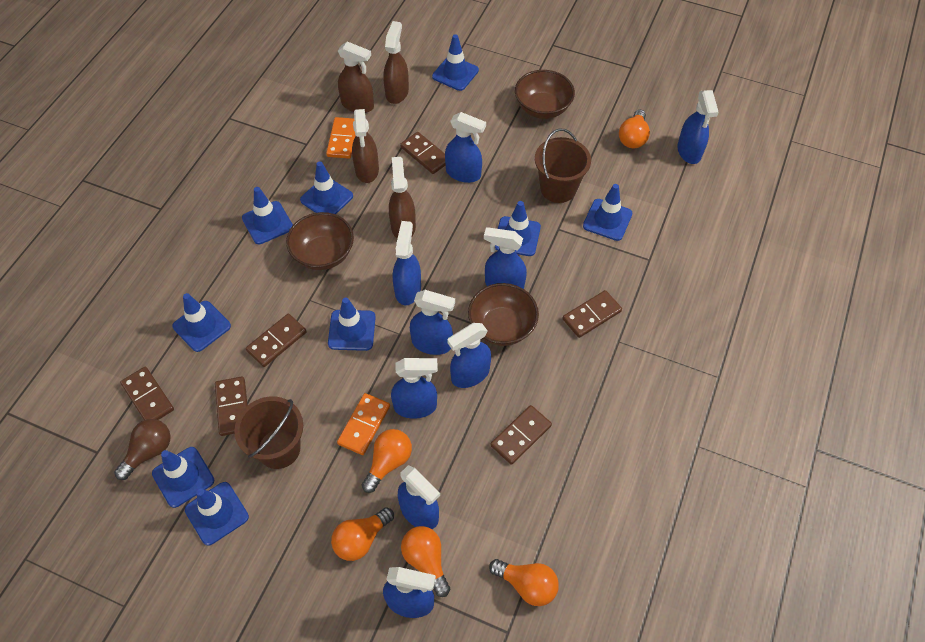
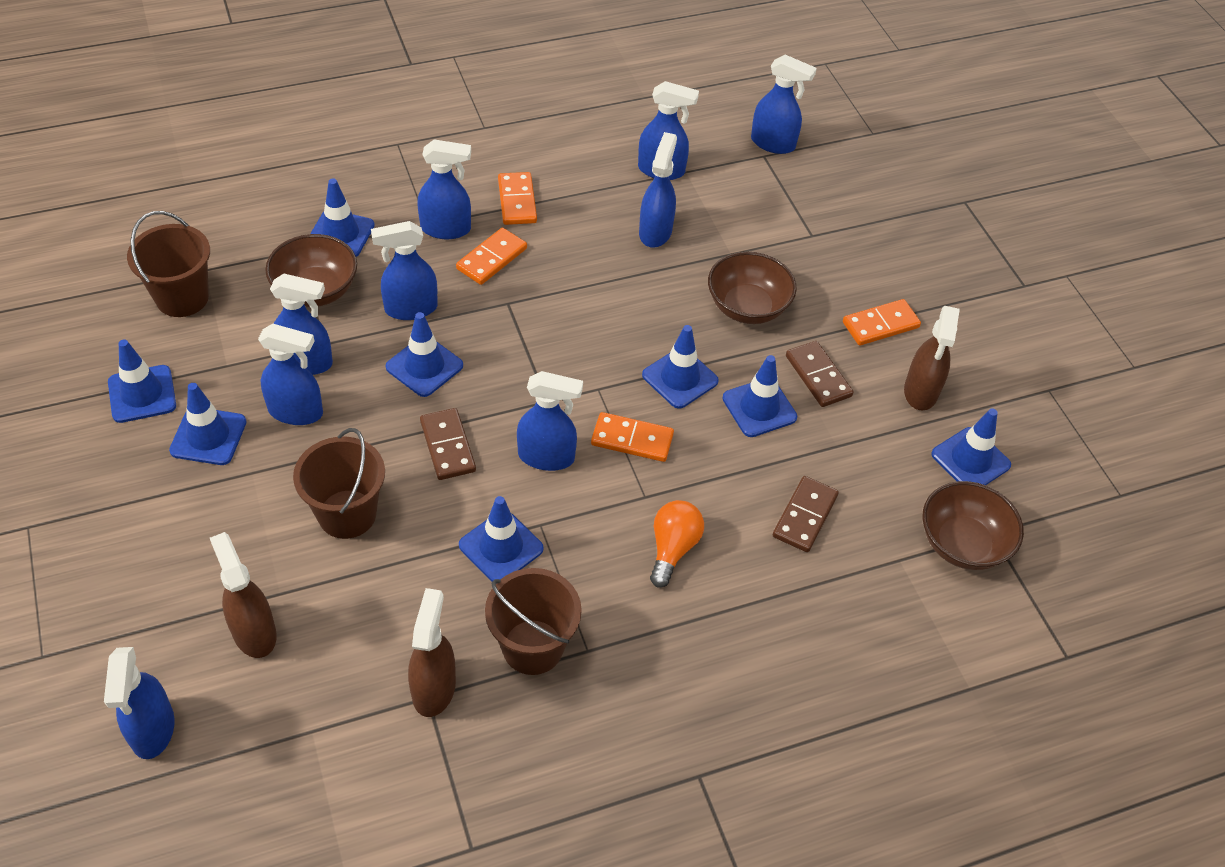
blue traffic cone: [152,447,214,508] [172,293,231,352] [185,482,249,546] [242,187,293,244] [300,161,353,214] [328,298,376,351] [432,34,479,91] [495,201,541,256] [583,184,632,241] = 9 -> [108,340,176,423] [169,383,247,465] [310,179,375,257] [385,312,463,397] [459,496,544,582] [642,325,719,409] [722,355,797,437] [931,409,1011,485] = 8
brown bucket: [234,397,303,469] [535,129,591,203] = 2 -> [127,211,210,317] [293,428,385,539] [485,568,582,675] = 3
brown domino: [120,367,174,420] [215,376,248,436] [246,314,307,367] [400,132,446,174] [490,405,552,465] [563,290,622,338] = 6 -> [420,408,476,480] [773,476,839,552] [786,341,854,407] = 3
brown light bulb: [114,419,171,480] = 1 -> none = 0
brown spray bottle: [338,42,374,113] [352,109,379,183] [383,21,409,104] [389,157,416,239] = 4 -> [210,532,277,658] [408,588,456,717] [904,306,960,410] = 3
orange domino: [326,117,356,159] [337,393,390,455] = 2 -> [456,228,527,285] [498,172,537,225] [591,412,674,462] [843,299,921,346] = 4
orange light bulb: [331,507,394,561] [362,429,412,493] [401,526,450,597] [489,559,559,606] [619,110,650,148] = 5 -> [650,500,704,587] = 1

